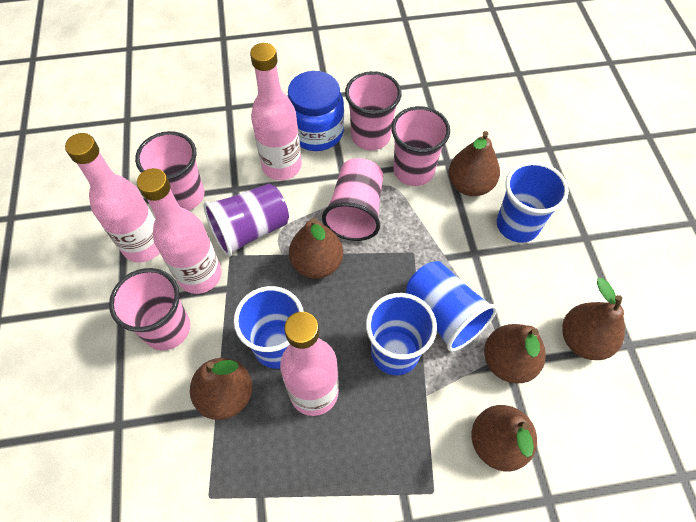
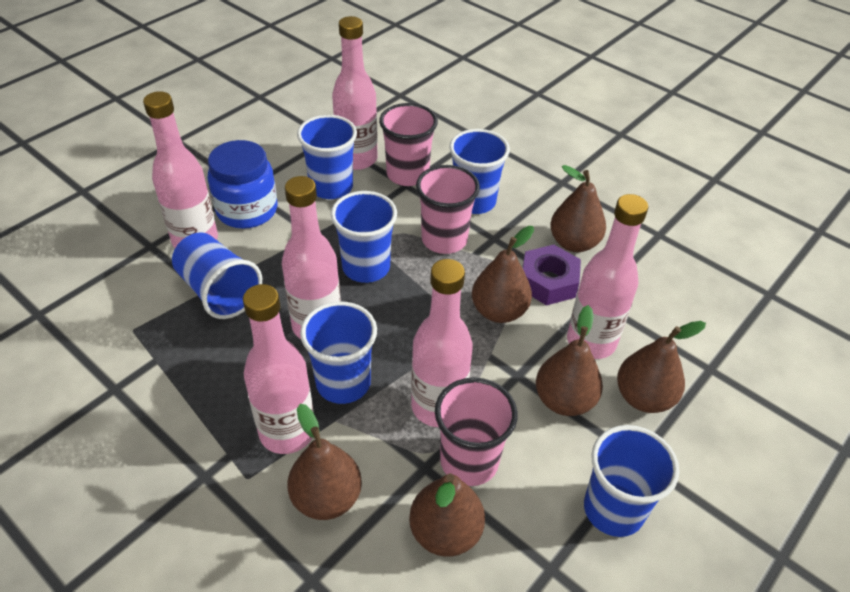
blue cup: [234,286,304,369] [366,293,437,375] [406,261,497,352] [497,161,569,243] = 4 -> [172,232,262,319] [297,115,357,199] [300,301,377,404] [331,191,397,283] [449,129,510,214] [584,425,679,537] = 6
pink bottle: [65,133,160,263] [137,168,222,294] [250,43,302,180] [280,312,339,416] = 4 -> [143,91,218,248] [243,284,314,454] [282,176,341,339] [332,16,378,170] [411,259,473,427] [567,194,648,359] = 6
pink cup: [109,268,190,351] [135,131,205,210] [322,158,383,241] [345,71,402,150] [391,106,450,186] = 5 -> [379,103,438,186] [416,165,480,254] [435,377,518,486] = 3
purple cup: [203,183,289,257] = 1 -> none = 0
purple nut: none = 0 -> [522,245,581,306] = 1

